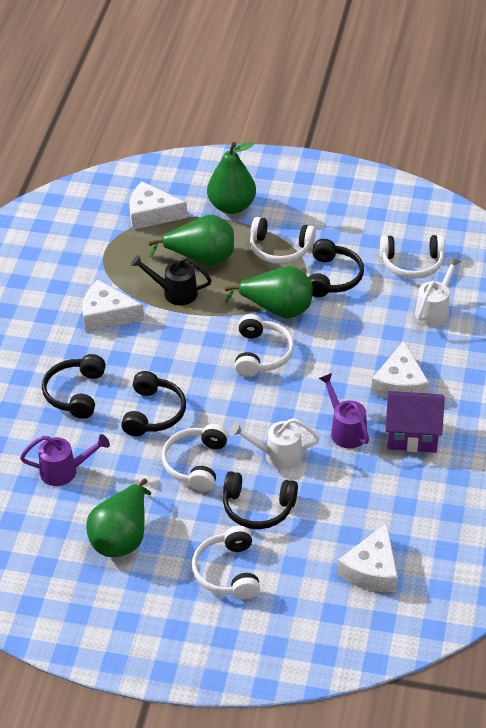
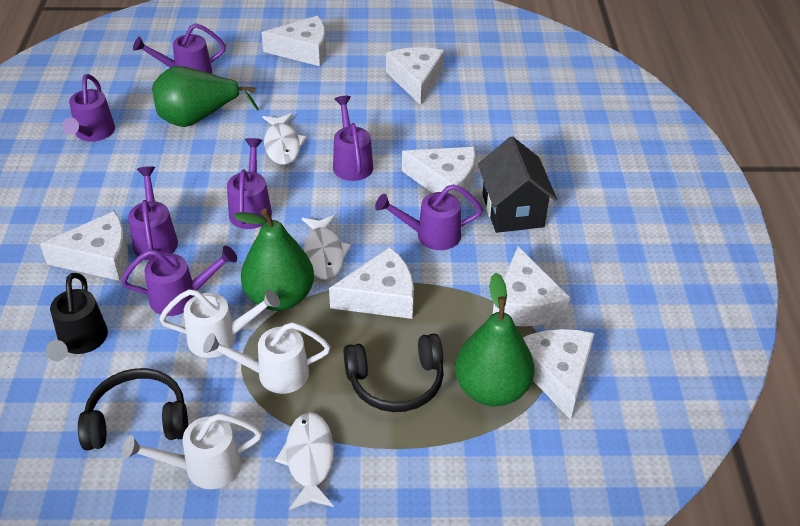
black headphones: [42,354,106,419] [121,371,186,436] [223,471,298,529] [309,239,364,297] = 4 -> [78,368,188,450] [343,334,444,412] = 2
black house: none = 0 -> [478,136,557,233] = 1
green pear: [86,478,151,557] [149,215,234,266] [207,142,256,214] [225,266,313,319] = 4 -> [152,66,259,127] [233,209,314,311] [455,273,534,406] = 3
purple house: [385,391,445,453] = 1 -> none = 0
purple watering can: [20,434,110,486] [318,373,369,448] = 2 -> [62,74,115,142] [121,246,237,316] [128,166,178,261] [133,23,226,74] [227,138,272,229] [333,96,373,181] [375,184,483,250] = 7
white cheese: [82,280,144,332] [130,182,187,230] [337,523,398,592] [371,341,429,399] = 4 -> [40,211,128,281] [261,16,326,66] [329,247,414,319] [386,47,444,105] [402,147,476,201] [493,246,570,326] [523,329,595,420] = 7
white fish: none = 0 -> [262,113,307,165] [275,412,334,510] [302,215,351,280] = 3
white headphones: [162,424,229,492] [192,526,260,599] [235,314,294,377] [250,217,316,264] [380,235,445,279] = 5 -> none = 0
white watering can: [230,418,320,470] [415,256,461,326] = 2 -> [122,413,262,489] [159,289,280,358] [203,322,330,394] = 3

